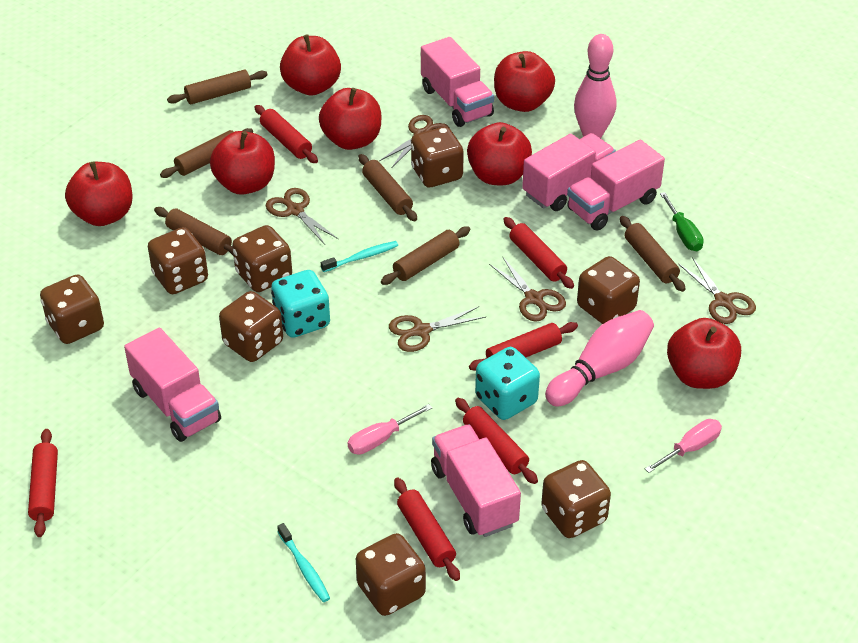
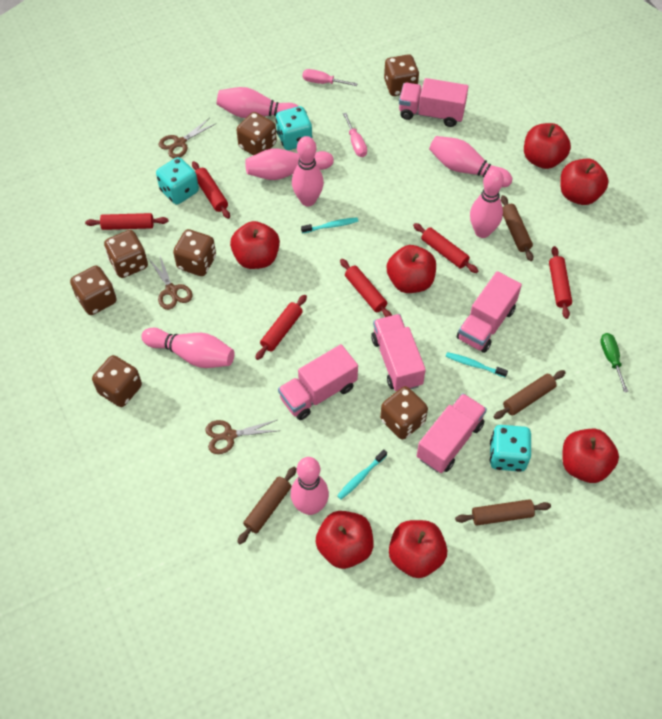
brown dice: [40,274,104,344] [148,227,208,294] [219,291,283,362] [232,225,292,292] [356,533,426,616] [411,127,464,187] [541,460,611,538] [577,256,640,324] = 8 -> [70,266,116,315] [92,355,142,407] [104,230,148,278] [173,229,216,276] [237,112,277,156] [380,386,428,440] [384,55,419,96] = 7
brown rolling pin: [154,207,233,255] [160,128,253,178] [167,70,267,104] [359,154,417,221] [381,226,471,285] [620,216,685,292] = 6 -> [237,467,297,544] [455,499,551,525] [494,370,566,419] [501,195,533,261] = 4
brown scissors: [266,188,338,245] [379,115,450,168] [389,306,486,352] [489,256,566,322] [679,257,756,324] = 5 -> [148,256,192,310] [159,118,215,158] [205,420,277,454] = 3
pink bowling pin: [545,310,654,407] [574,34,616,138] = 2 -> [141,328,235,368] [217,87,298,118] [245,149,334,180] [291,457,329,515] [292,136,324,206] [429,136,512,187] [470,169,504,238] = 7
turquoise dice: [271,270,330,338] [475,347,540,420] = 2 -> [156,157,199,205] [276,106,312,150] [490,425,531,472] = 3
turquoise toothbrush: [277,523,330,602] [321,241,398,272] = 2 -> [301,217,358,234] [337,449,387,499] [446,352,508,377] = 3

